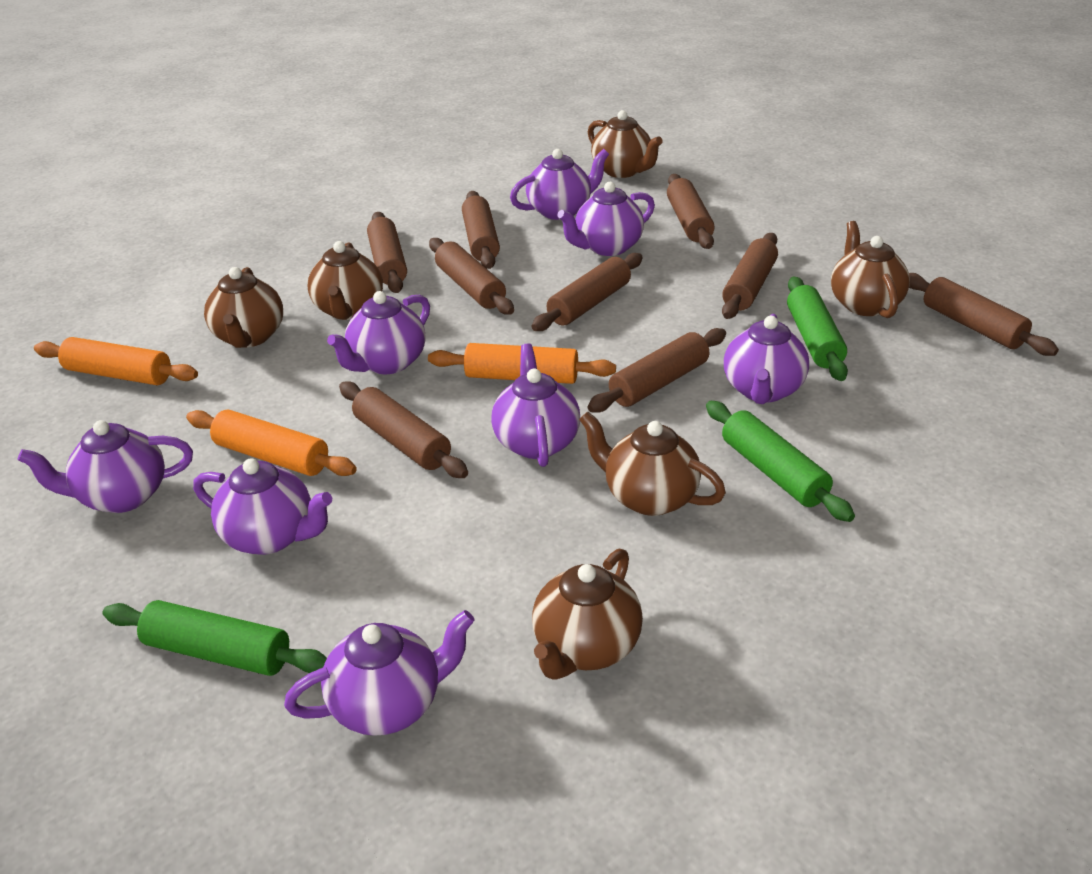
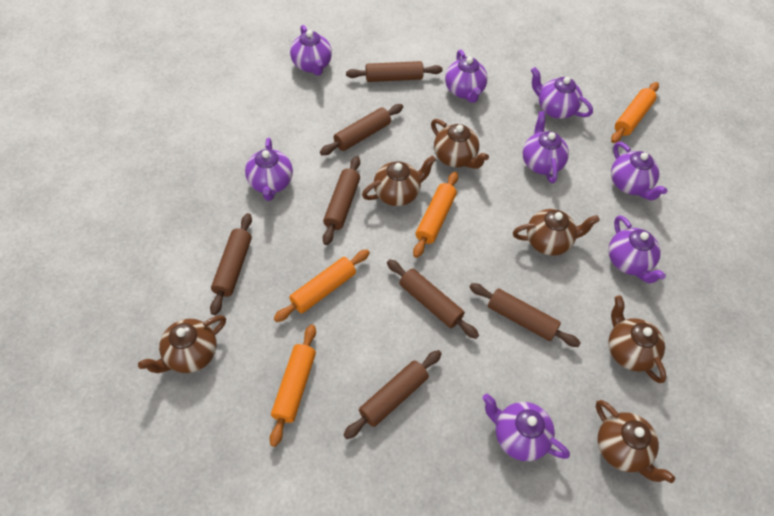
brown rolling pin: [339,381,468,478] [367,212,407,293] [429,238,514,315] [462,191,500,269] [532,253,643,331] [588,328,726,413] [667,174,715,249] [722,233,778,319] [909,273,1059,356] = 9 -> [210,213,252,315] [320,104,403,155] [323,156,360,245] [344,350,442,439] [346,61,443,82] [387,259,479,339] [469,283,581,347] = 7
green rolling pin: [103,600,327,676] [706,401,855,522] [787,276,848,381] = 3 -> none = 0
orange rolling pin: [34,337,198,385] [186,410,357,476] [428,343,616,384] = 3 -> [270,324,316,447] [274,249,370,322] [413,172,458,258] [611,82,659,143] = 4

